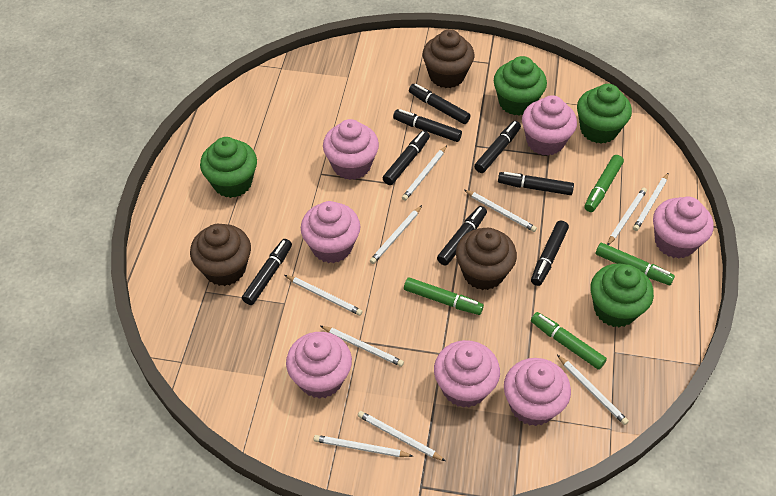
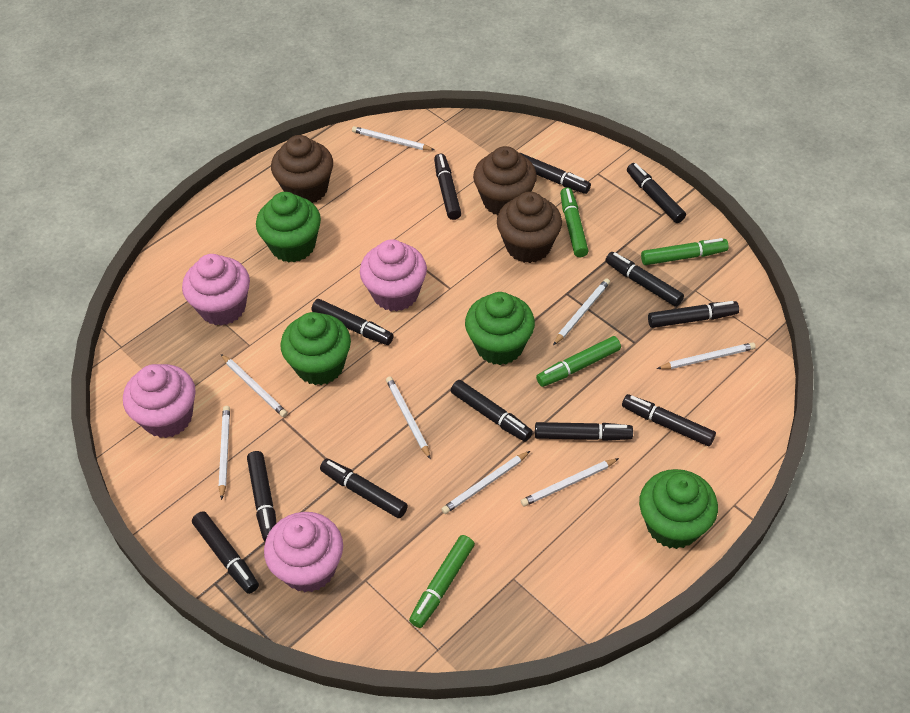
black marker: [242,239,292,305] [383,131,430,185] [393,109,462,142] [409,84,471,124] [437,206,487,266] [474,121,521,173] [498,172,574,195] [531,221,569,286] = 8 -> [192,511,259,594] [247,451,276,541] [312,299,394,345] [320,459,408,518] [434,154,461,220] [451,380,533,442] [520,153,591,194] [535,422,633,441] [605,252,684,307] [622,394,716,446] [627,163,686,223] [648,301,739,328] = 12
pink cupcake: [286,332,352,399] [301,201,361,263] [323,119,379,180] [434,340,500,408] [504,358,571,426] [522,95,577,156] [653,196,713,259] = 7 -> [123,364,196,438] [182,254,250,326] [264,512,343,592] [360,239,427,312] = 4
white pencil: [285,275,363,316] [314,435,413,457] [321,326,404,367] [358,411,445,461] [370,205,422,264] [402,146,447,201] [464,190,537,232] [557,355,629,425] [607,188,647,245] [633,173,668,231] = 10 -> [219,406,230,500] [221,354,288,417] [352,126,434,151] [386,376,431,459] [441,451,530,514] [521,458,619,507] [553,278,610,345] [657,342,756,369] = 8

